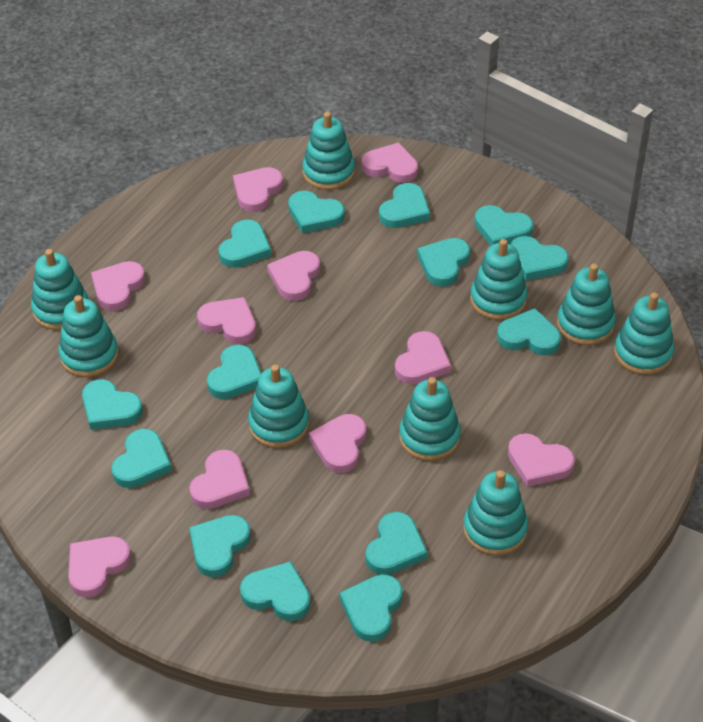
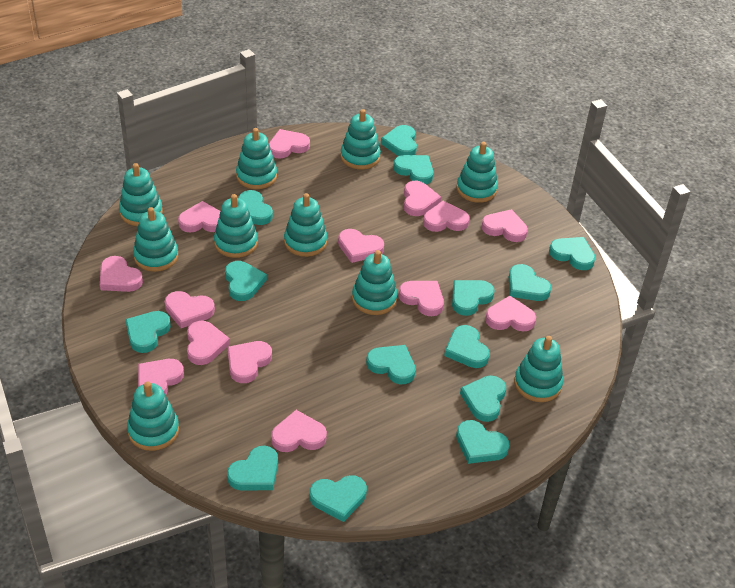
pink heart: [68,536,131,597] [91,261,145,311] [189,450,250,509] [197,297,256,344] [233,167,283,212] [267,251,320,301] [309,414,366,473] [362,143,418,183] [395,331,451,385] [508,433,575,487] = 10 -> [100,256,143,292] [138,359,184,395] [165,291,215,328] [178,201,220,233] [187,321,230,365] [227,341,272,383] [269,129,310,159] [271,410,327,452] [338,229,384,263] [399,281,444,316] [404,181,441,216] [423,201,469,232] [481,209,528,242] [485,296,536,331] = 14
turquoise stacking toy: [31,249,88,330] [59,295,119,377] [248,365,309,448] [302,112,355,190] [399,377,461,461] [463,470,528,556] [470,239,528,320] [557,264,616,345] [614,292,674,375] = 9 -> [119,163,163,226] [127,382,179,451] [133,207,178,272] [214,194,258,258] [236,128,277,189] [284,193,327,257] [341,109,381,170] [352,250,397,315] [457,142,498,203] [514,336,563,402] = 10

